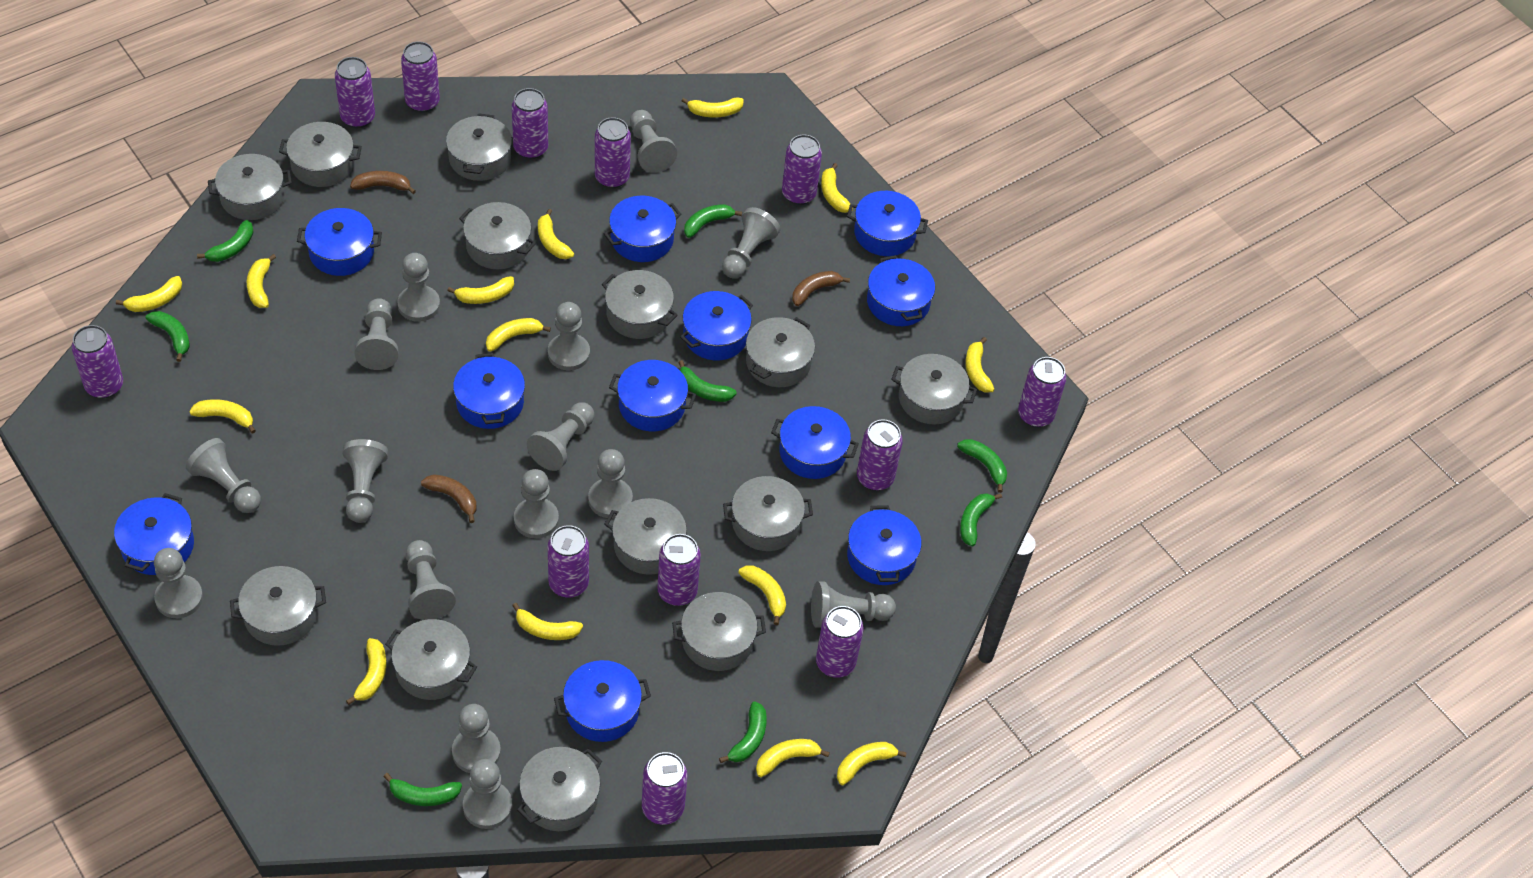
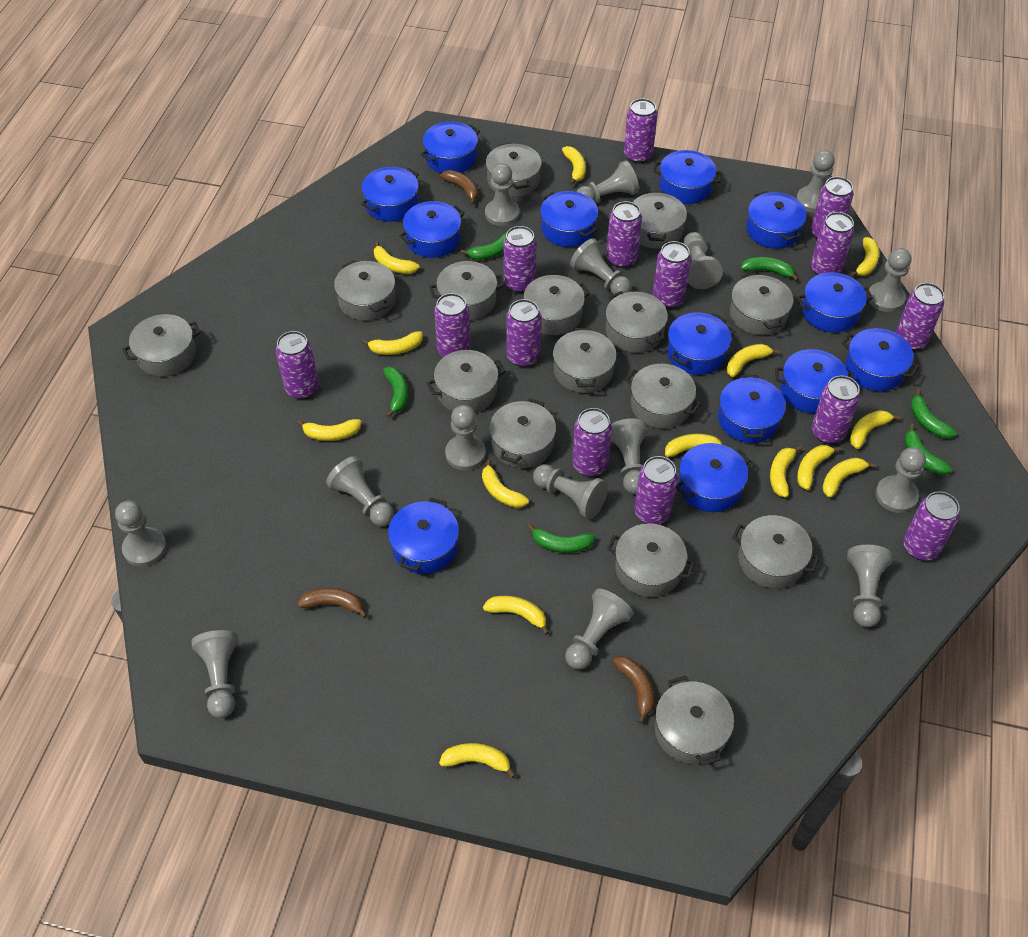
blue pot: [114,493,194,575] [297,208,382,276] [453,353,525,429] [554,660,651,742] [604,196,681,262] [609,360,696,431] [680,291,753,360] [771,406,859,479] [847,191,928,256] [847,505,922,585] [867,255,935,326] = 11 -> [361,167,419,222] [388,498,459,574] [399,201,465,258] [421,122,480,173] [540,191,598,247] [653,150,722,204] [667,313,731,375] [676,443,751,512] [718,374,786,443] [746,191,807,249] [775,349,854,413] [797,272,873,333] [842,328,919,391] = 13
green banana: [145,311,190,362] [197,220,254,262] [383,773,462,806] [678,360,737,402] [684,204,742,238] [719,701,767,763] [957,439,1007,493] [960,493,1002,546] = 8 -> [383,367,408,417] [461,232,507,260] [528,524,595,553] [741,257,799,281] [904,424,952,475] [910,389,957,439] = 6
grey pot: [208,154,292,220] [230,566,326,646] [279,122,362,187] [385,619,477,700] [446,113,512,181] [459,202,536,270] [517,747,602,831] [602,270,678,339] [604,498,687,575] [672,592,766,671] [723,476,813,551] [746,317,815,387] [891,354,977,425] = 13 -> [123,314,201,377] [334,260,395,321] [427,350,505,413] [429,261,504,321] [486,142,542,197] [489,398,556,468] [523,275,590,335] [553,328,617,393] [605,291,668,353] [607,523,695,597] [625,364,701,429] [633,191,687,249] [655,676,734,766] [730,273,793,335] [732,515,820,588] = 15
purple can: [72,325,123,399] [335,57,375,128] [401,41,440,113] [512,88,548,159] [548,525,589,598] [595,117,631,188] [642,752,687,825] [657,534,701,606] [782,134,822,205] [816,606,864,678] [857,419,903,491] [1018,357,1066,428] = 12 -> [276,331,319,399] [434,293,471,357] [503,226,537,293] [506,299,541,367] [572,408,612,477] [606,201,642,268] [624,98,658,163] [635,456,678,524] [653,241,691,308] [811,177,853,239] [811,212,854,275] [812,376,860,444] [896,283,944,350] [903,491,960,560] = 14

